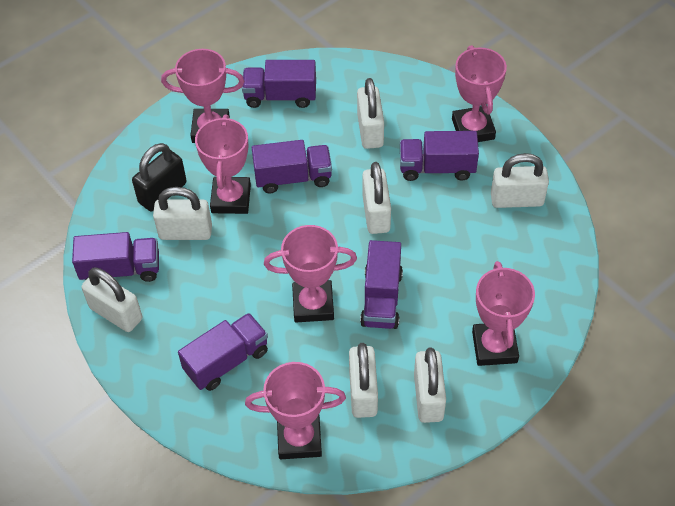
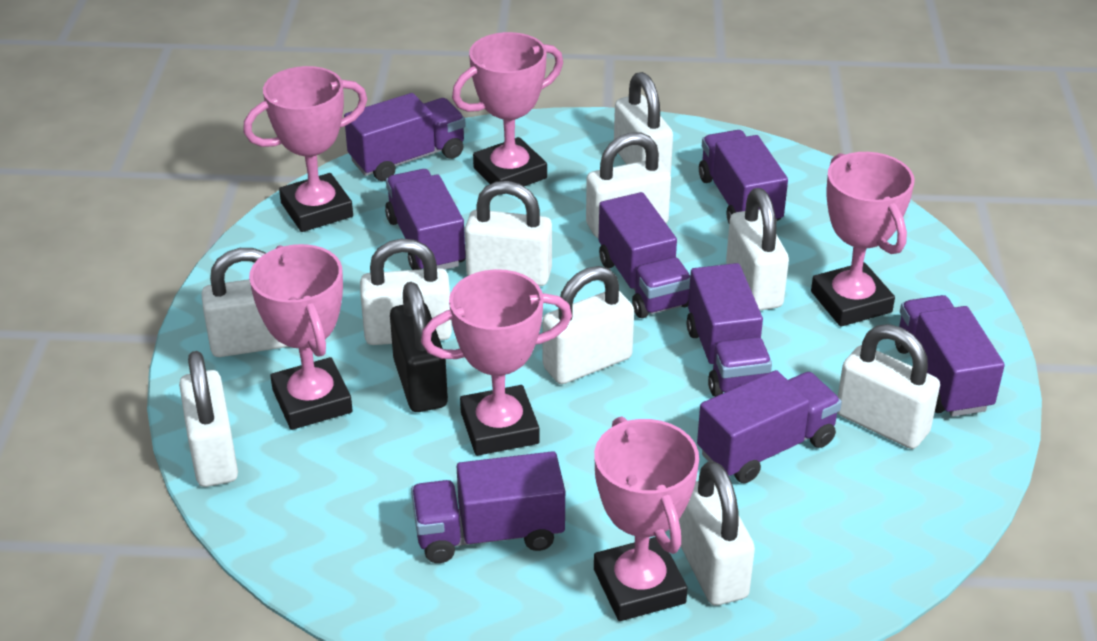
purple truck: [72,232,159,282] [178,313,268,391] [242,60,316,108] [252,140,332,193] [360,240,403,329] [400,131,479,181] = 6 -> [344,93,466,181] [385,169,466,270] [411,451,565,563] [598,192,690,318] [687,263,772,397] [697,370,842,483] [699,130,788,223] [895,295,1005,417] = 8
white padlock: [82,267,142,332] [153,187,212,240] [349,343,378,418] [357,78,384,149] [362,162,391,234] [414,347,446,423] [491,153,549,208] = 7 -> [179,351,238,487] [201,248,288,357] [360,239,452,345] [465,181,552,286] [542,266,634,384] [586,132,671,238] [614,72,673,175] [679,461,755,605] [726,188,789,311] [837,324,940,449] = 10

